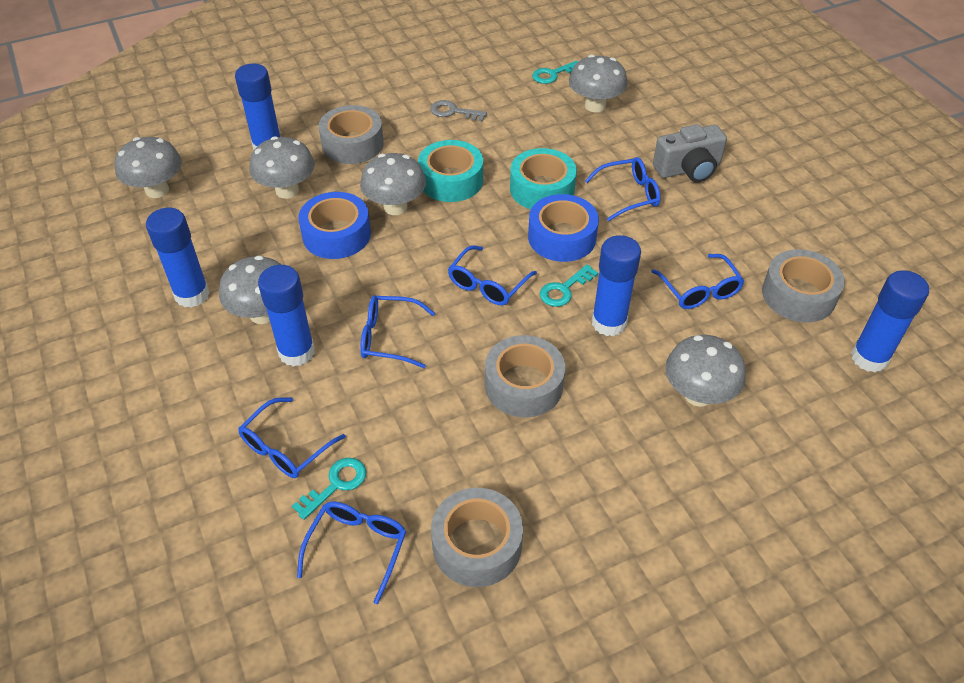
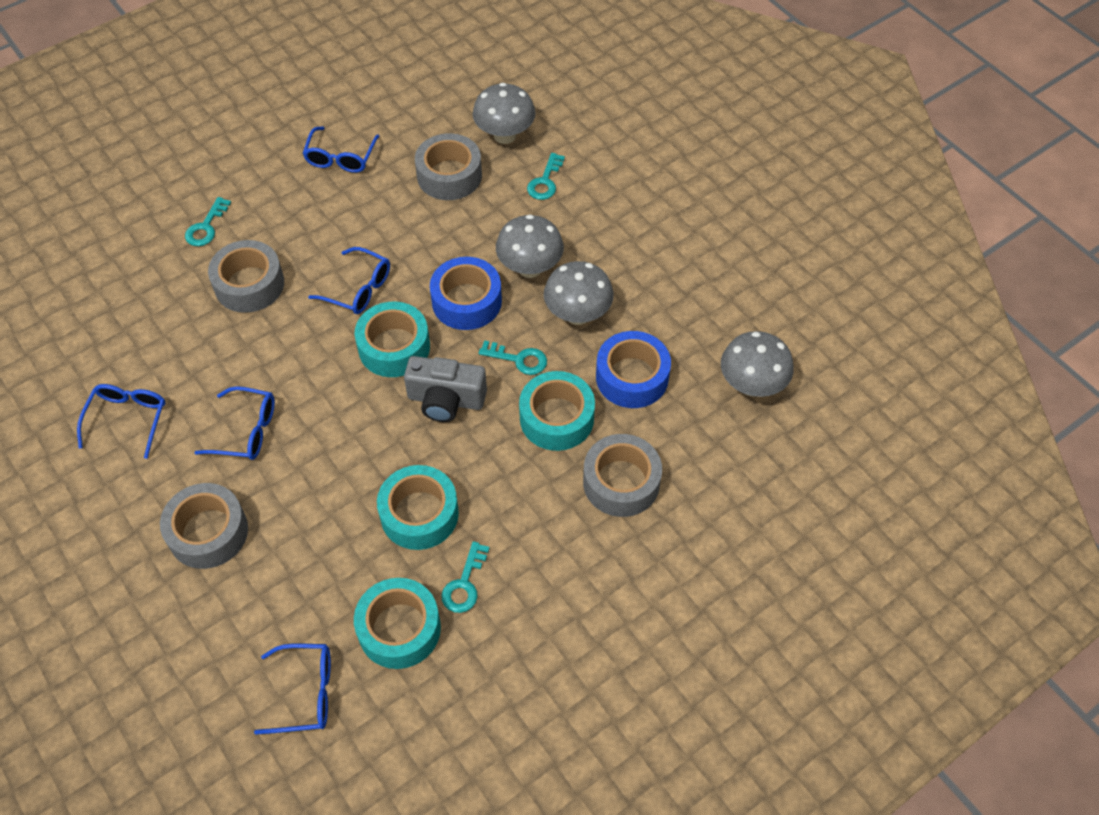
blue glasses: [238,397,346,478] [297,501,406,604] [360,295,435,368] [448,245,537,306] [585,157,661,221] [651,254,744,309] = 6 -> [77,384,165,459] [195,386,275,460] [254,644,331,735] [302,126,380,173] [308,247,390,314] = 5
blue glue stick: [146,208,210,308] [235,64,281,150] [258,265,315,367] [592,235,641,336] [851,270,929,372] = 5 -> none = 0
grey key: [430,100,487,122] = 1 -> none = 0
grey mushroom: [115,137,182,198] [219,256,281,324] [249,136,315,198] [360,153,426,215] [569,55,628,112] [665,335,746,407] = 6 -> [473,83,536,144] [496,214,564,278] [544,261,614,325] [721,331,794,397] = 4
turquoise key: [292,458,366,520] [532,61,578,84] [540,264,598,307] = 3 -> [185,197,231,246] [442,541,489,613] [479,340,547,375] [527,153,565,200] = 4
turquoise tape: [418,140,483,202] [510,148,577,209] = 2 -> [354,578,441,669] [355,302,430,377] [377,465,459,550] [519,371,595,451] = 4

